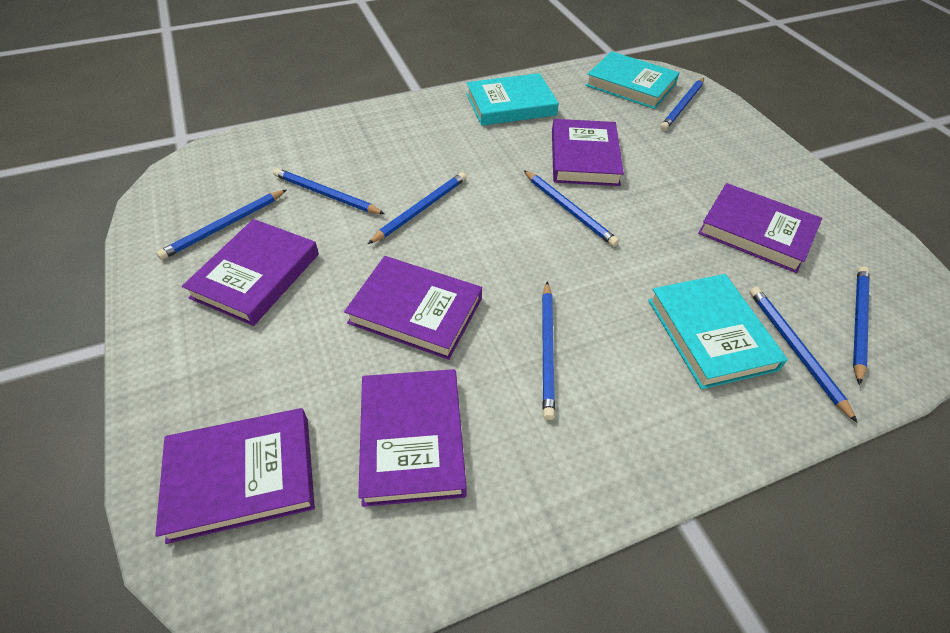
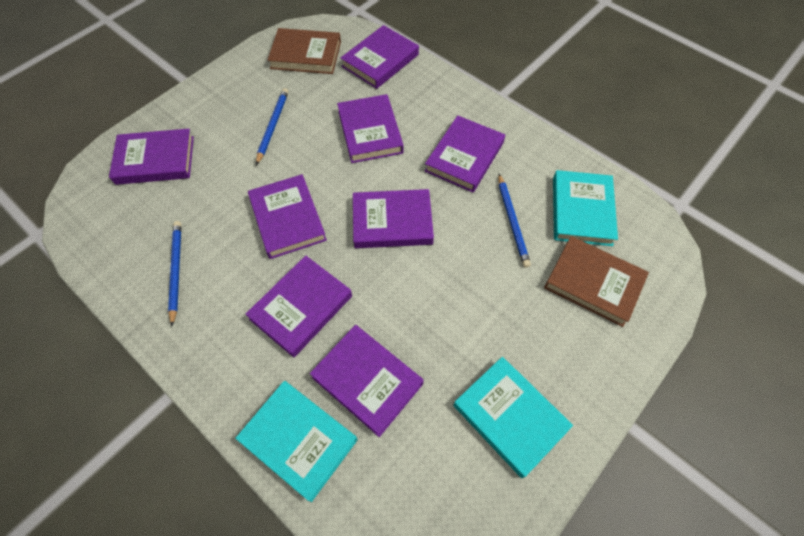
blue pencil: [156,189,287,260] [273,168,385,214] [368,172,466,244] [524,170,619,247] [542,282,555,420] [660,78,704,131] [750,287,858,423] [853,266,870,385] = 8 -> [168,221,181,326] [256,88,289,165] [498,174,531,268] = 3
brown book: none = 0 -> [267,28,341,74] [544,236,649,327] = 2
purple book: [155,408,315,544] [182,219,319,326] [344,256,482,360] [358,369,467,507] [552,119,624,186] [698,183,822,273] = 6 -> [109,129,194,185] [246,255,352,358] [248,174,327,259] [310,325,424,437] [337,94,404,163] [341,25,419,89] [353,189,434,248] [425,116,505,192] = 8

